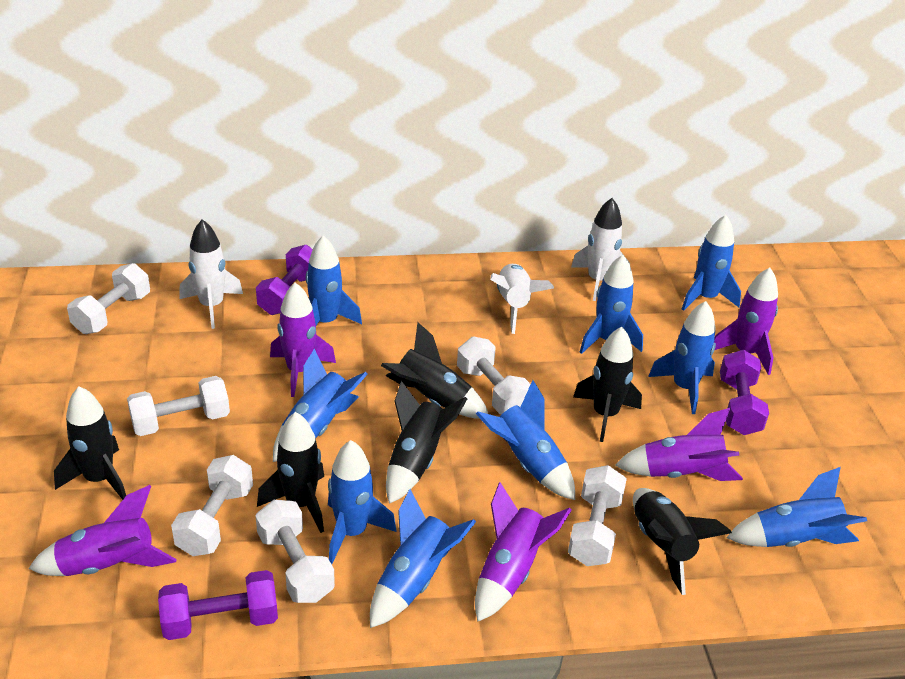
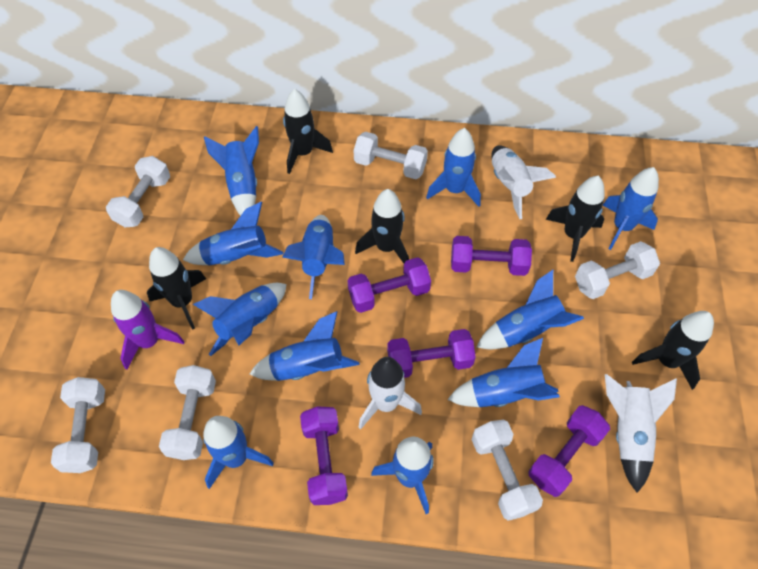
black rocket: [54,386,126,500] [257,412,324,533] [381,322,488,419] [386,381,467,504] [573,327,642,442] [633,488,732,595] = 6 -> [147,247,206,330] [283,89,333,174] [355,189,409,263] [546,176,605,262] [632,311,714,390] = 5
blue rocket: [273,349,368,462] [306,236,362,326] [328,440,397,564] [370,489,476,628] [476,380,575,500] [580,255,643,354] [648,301,716,414] [682,215,741,311] [727,467,867,547] = 9 -> [183,202,284,265] [193,283,286,356] [203,416,274,489] [204,126,259,216] [250,311,360,381] [282,215,345,299] [371,437,434,514] [426,128,481,207] [447,338,560,407] [477,270,584,349] [602,167,659,250] = 11
purple dumbbell: [158,570,278,640] [256,245,313,315] [720,350,769,435] = 3 -> [300,406,348,505] [347,257,431,313] [387,329,476,378] [451,236,532,276] [528,405,610,497] = 5
purple rocket: [28,485,177,576] [270,282,336,397] [475,482,572,622] [615,408,743,481] [714,268,778,375] = 5 -> [111,290,185,370] = 1

